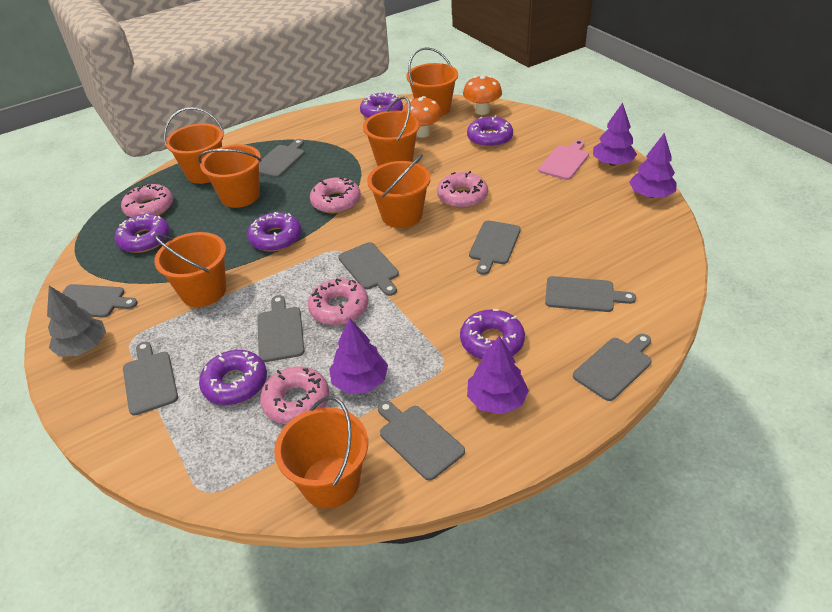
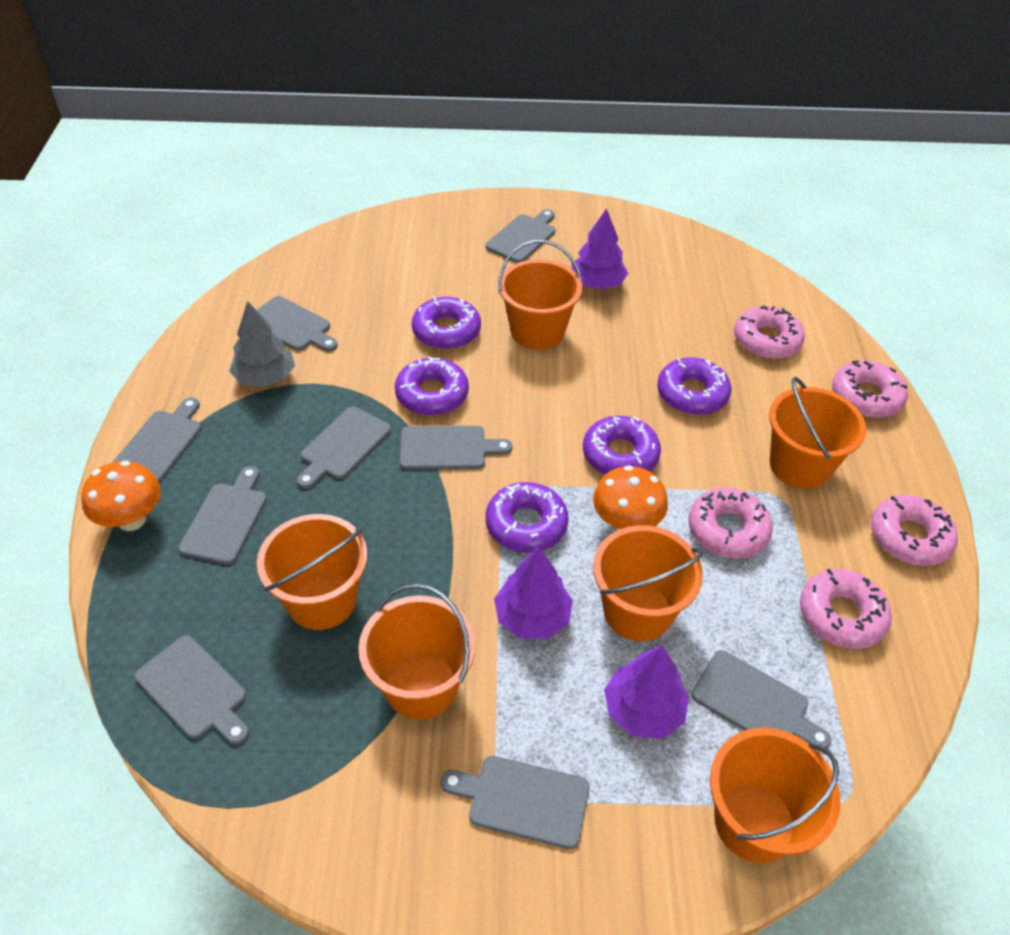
orange bucket: [154,232,226,307] [163,107,224,184] [198,144,262,208] [274,396,368,508] [363,96,420,166] [367,154,431,228] [407,47,458,116] = 7 -> [257,514,367,630] [358,583,476,719] [498,240,582,350] [593,525,703,641] [710,728,841,863] [769,377,866,489] = 6
pink cutting board: [538,140,589,180] = 1 -> none = 0
purple donut: [115,214,170,253] [199,350,267,405] [247,212,302,252] [360,92,403,118] [460,309,525,359] [467,115,513,148] = 6 -> [395,356,469,416] [412,296,481,349] [486,482,569,553] [583,416,661,475] [657,357,731,415] = 5
purple tree: [329,318,388,394] [467,336,529,414] [593,103,637,166] [629,133,676,198] = 4 -> [494,547,573,639] [571,208,628,289] [604,645,689,739] = 3

